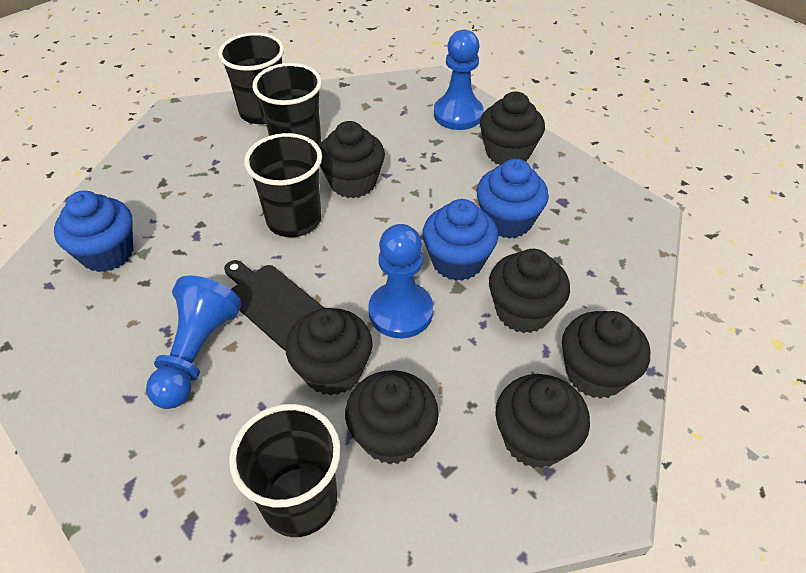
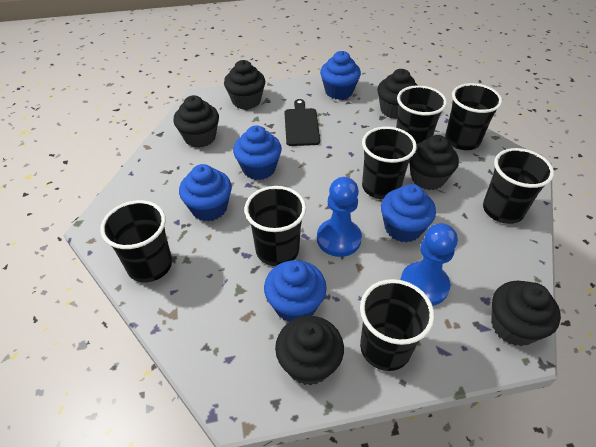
black cup: [218,32,284,124] [229,404,341,537] [244,133,322,237] [252,63,322,146] = 4 -> [100,200,172,282] [244,186,306,266] [360,279,434,371] [362,126,417,199] [396,85,447,144] [445,83,502,150] [483,148,554,224] = 7
black cupcake: [286,308,373,396] [319,121,385,198] [345,370,439,465] [480,92,545,165] [489,249,570,333] [495,374,590,469] [562,311,650,399] = 7 -> [174,95,219,148] [224,60,265,109] [275,316,344,386] [377,69,417,119] [409,135,459,190] [491,281,561,346] = 6
blue cupcake: [54,191,133,272] [422,199,498,281] [476,159,549,238] = 3 -> [179,164,232,221] [233,125,282,180] [264,260,327,322] [320,51,361,100] [381,184,436,243] = 5
blue pawn: [146,275,241,409] [368,224,433,338] [434,30,483,130] = 3 -> [317,177,362,257] [400,223,458,306] = 2

